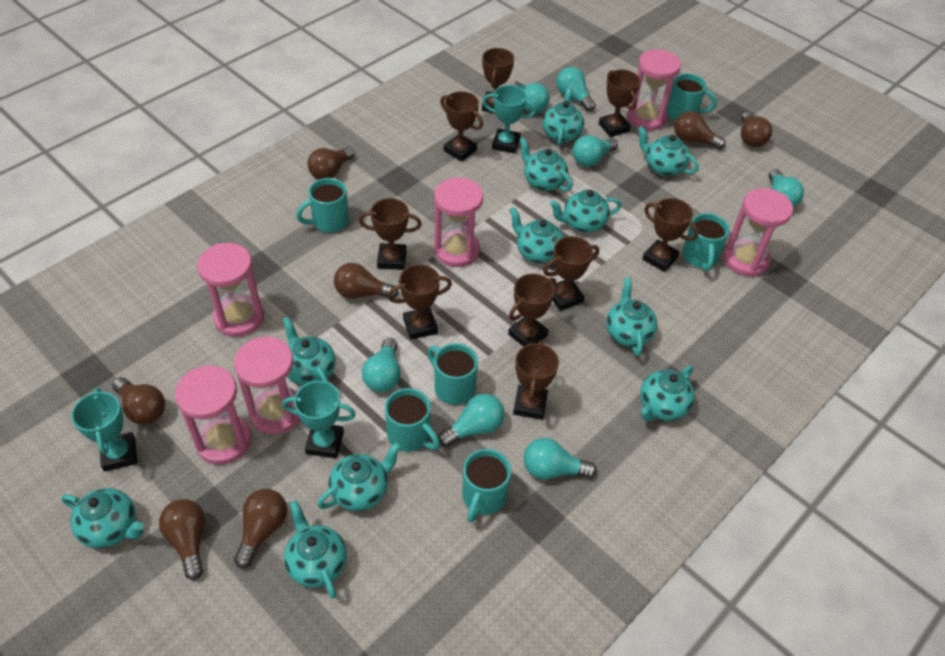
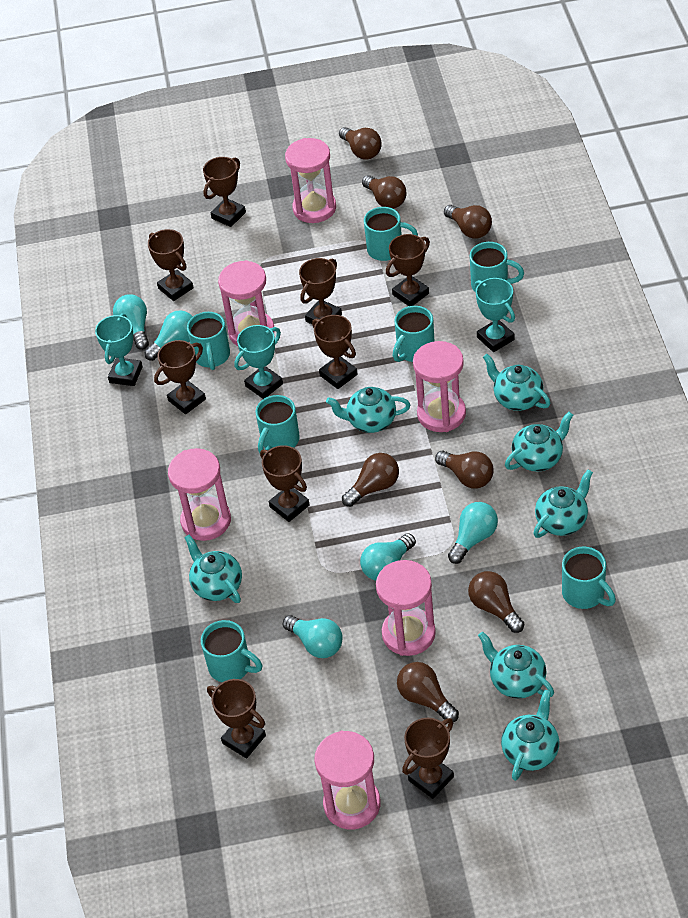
turquoise light bulb: [362,338,401,392] [438,394,505,447] [511,81,549,113] [524,438,597,479] [557,67,596,112] [572,135,618,167] [769,169,804,208] = 7 -> [113,294,149,350] [144,310,193,361] [282,615,343,658] [360,533,416,581] [448,502,498,564] = 5
turquoise mug: [296,178,349,233] [385,388,440,452] [427,343,478,405] [462,449,511,522] [667,73,717,121] [682,213,729,271] = 6 -> [187,312,230,370] [201,620,262,682] [256,395,300,453] [364,207,418,261] [393,306,435,362] [470,242,524,293] [562,547,616,609] = 7
turquoise teapot: [61,488,144,549] [283,317,336,386] [284,500,347,599] [317,442,401,511] [509,207,563,263] [519,137,572,191] [543,87,584,146] [550,190,622,233] [606,277,657,356] [638,126,699,176] [640,365,695,421] = 11 -> [184,535,242,603] [326,387,410,433] [478,632,554,699] [483,354,550,411] [501,690,559,781] [505,412,573,472] [533,470,593,538] = 7

